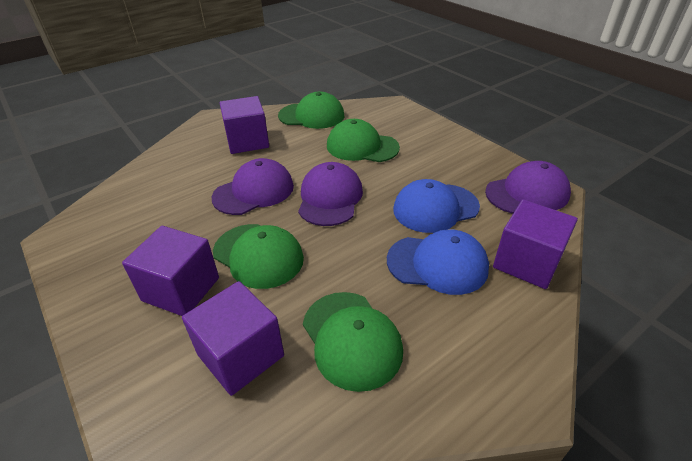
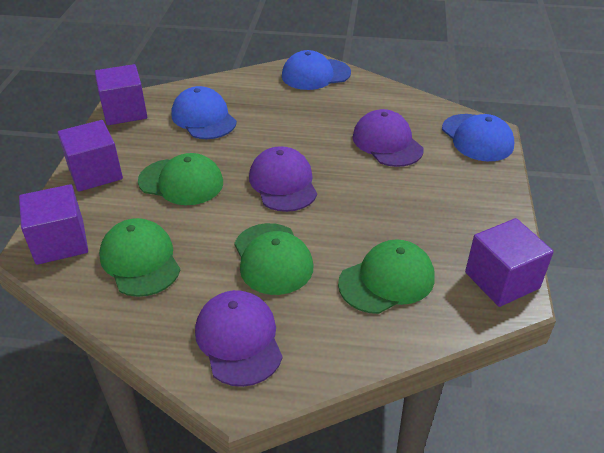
blue cap: [387,229,489,295] [393,179,480,233] = 2 -> [172,86,237,139] [282,50,351,90] [442,114,514,161] = 3

